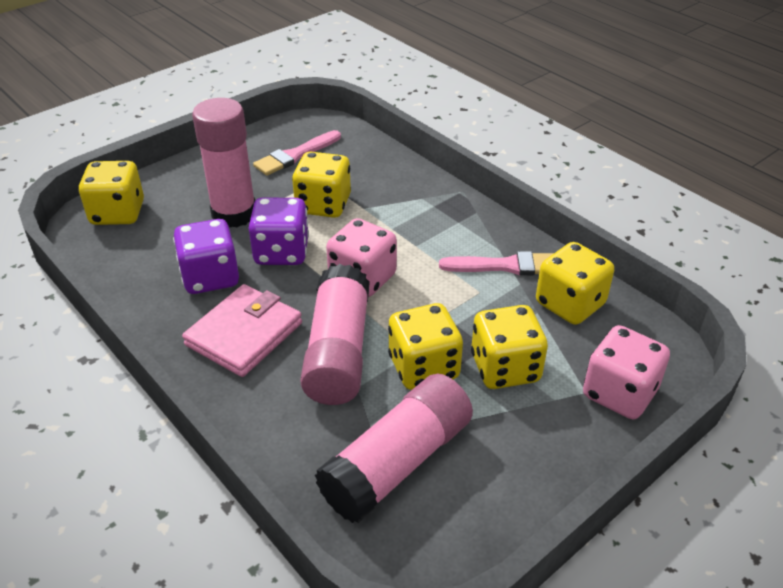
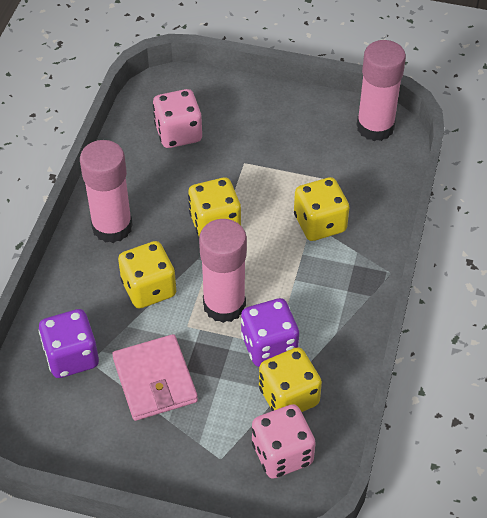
pink brush: [253,130,341,176] [439,251,554,275] = 2 -> none = 0
yellow dice: [79,161,144,225] [292,152,351,218] [388,303,463,390] [471,305,548,389] [536,242,614,325] = 5 -> [118,241,176,309] [188,177,241,236] [259,347,322,412] [294,177,349,241] = 4

